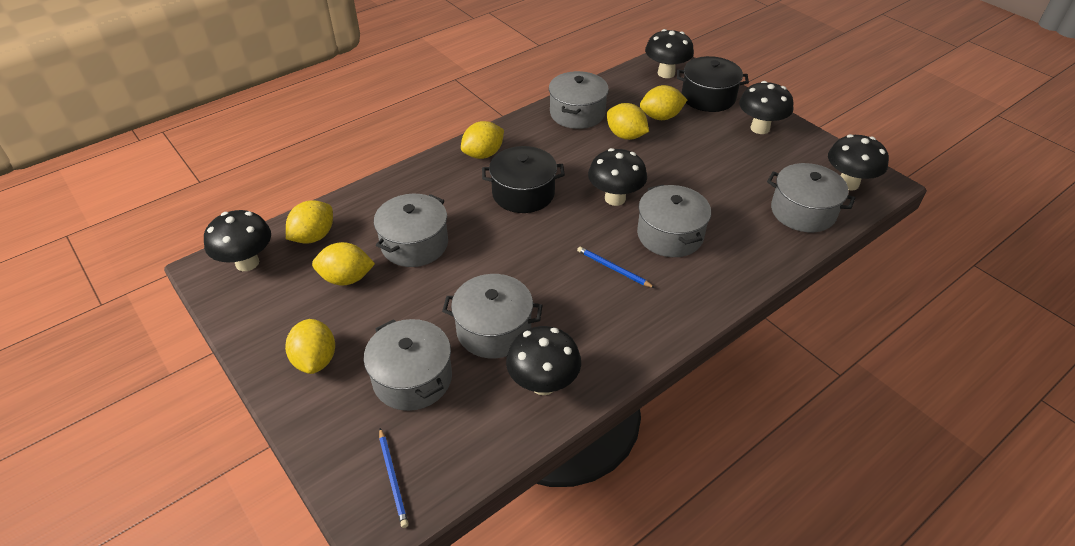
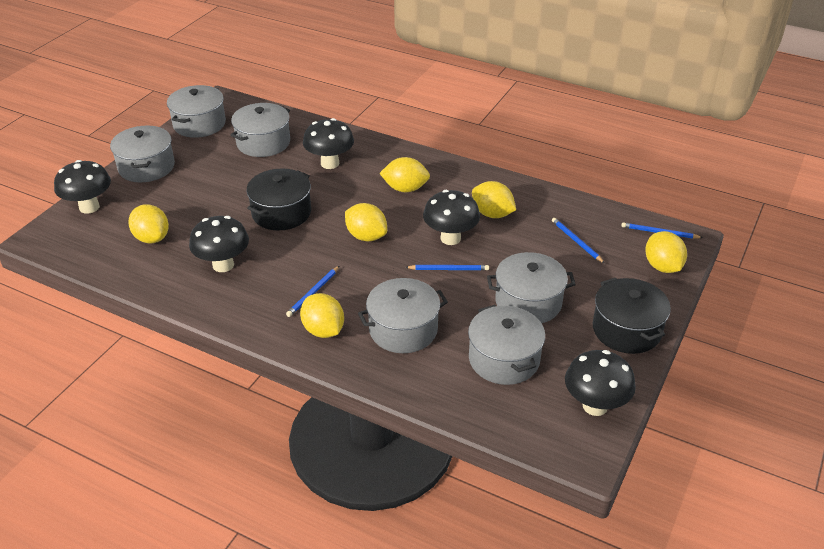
black mushroom: [204,210,271,271] [506,326,581,395] [588,148,647,206] [645,29,694,78] [739,81,793,134] [828,134,889,191] = 6 -> [54,160,111,214] [189,216,249,272] [303,118,354,169] [423,190,480,245] [565,350,636,416] = 5
blue pencil: [379,428,408,528] [577,247,655,288] = 2 -> [286,266,339,317] [405,265,489,270] [552,218,604,263] [621,222,703,239] = 4

